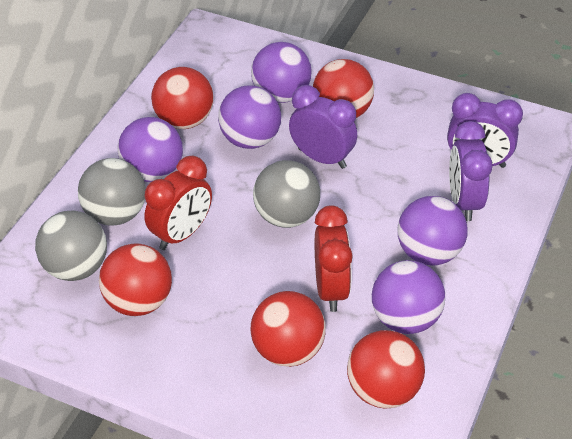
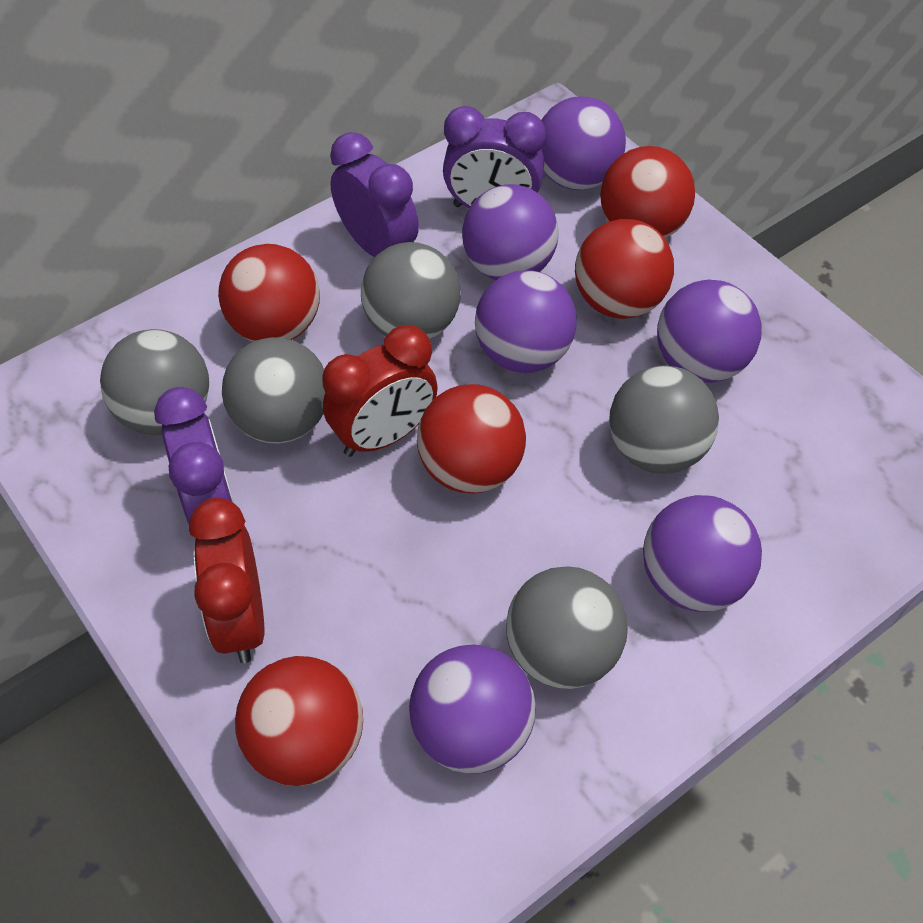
grey ball: [35,210,107,281] [78,158,146,226] [253,160,320,228] = 3 -> [100,329,209,435] [222,337,325,444] [361,242,461,339] [506,567,628,689] [609,365,719,474] = 5
purple ball: [118,117,183,182] [218,86,281,149] [251,42,311,103] [372,260,445,334] [398,196,467,266] = 5 -> [409,644,535,774] [462,184,559,280] [475,270,577,373] [541,96,626,190] [643,495,762,612] [657,280,762,383] = 6

